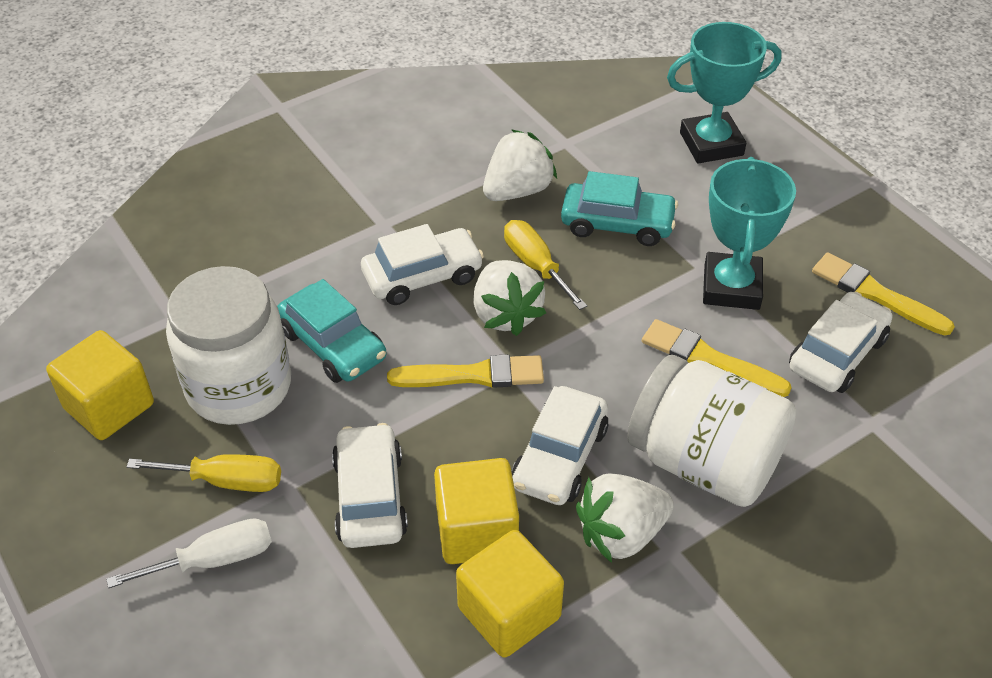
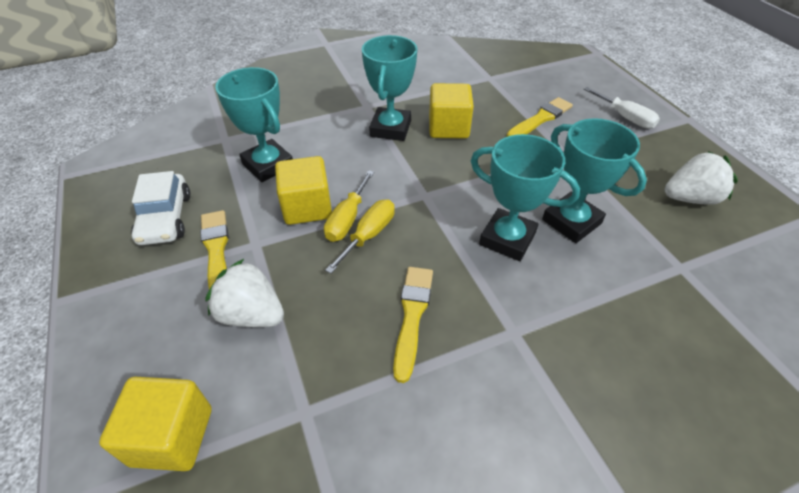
turquoise car: [277,279,386,383] [561,171,678,246] = 2 -> none = 0
turquoise trophy: [667,22,782,163] [703,157,796,310] = 2 -> [215,67,293,182] [362,35,418,141] [471,134,580,261] [542,118,647,243] = 4
white car: [332,423,408,548] [361,224,484,305] [512,386,609,505] [789,292,892,393] = 4 -> [131,171,190,245] = 1
white jar: [166,266,291,425] [627,355,796,507] = 2 -> none = 0
white strawberry: [473,260,546,336] [483,129,557,201] [576,473,674,563] = 3 -> [206,259,284,327] [665,151,738,205] = 2

